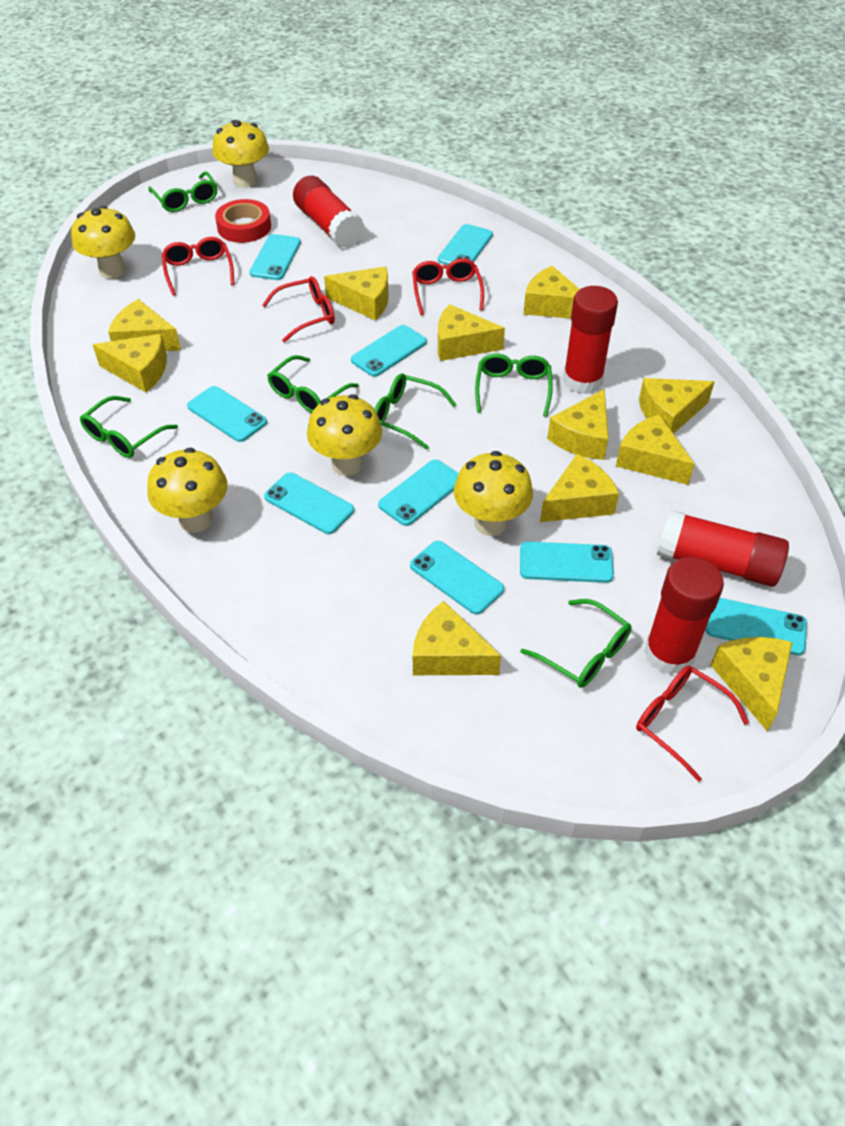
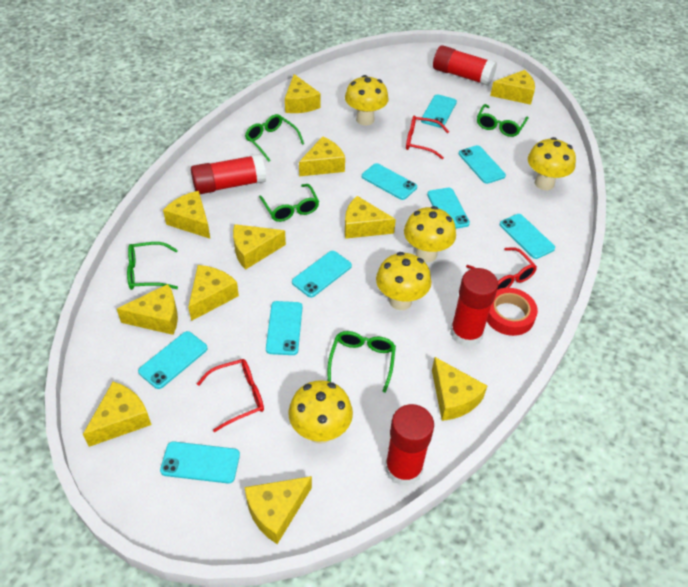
green glasses: [80,396,178,458] [148,171,217,212] [267,355,359,413] [375,373,456,450] [475,353,553,417] [520,599,631,688] = 6 -> [127,242,178,290] [245,114,304,162] [259,184,319,222] [328,331,396,393] [477,104,528,137] = 5
red glasses: [162,237,235,296] [262,276,335,342] [412,258,484,315] [636,666,749,782] = 4 -> [197,359,264,432] [406,116,449,159] [466,247,537,290] = 3

